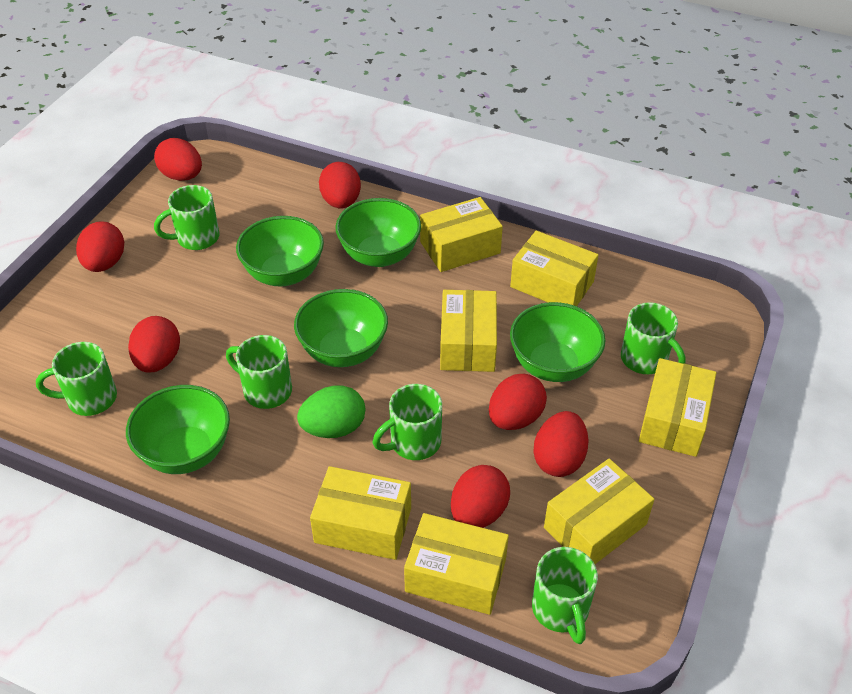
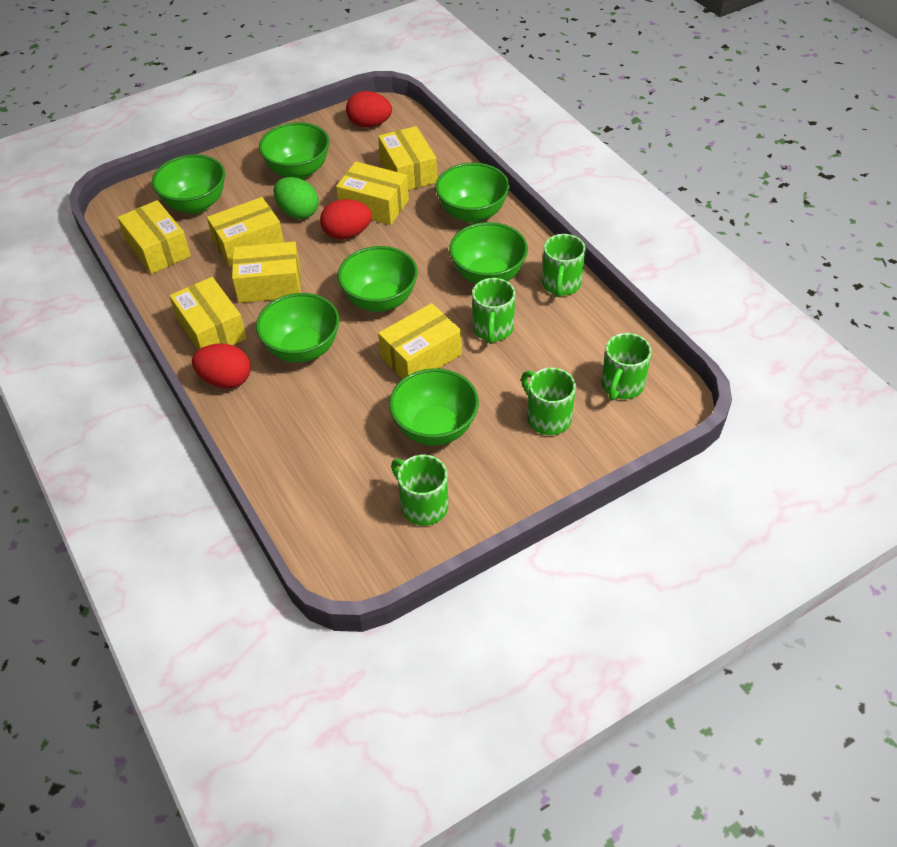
green bowl: [126,385,230,474] [236,216,324,286] [294,289,388,367] [335,198,421,267] [510,302,606,382] = 5 -> [152,154,225,214] [256,293,340,363] [259,122,329,179] [338,246,418,312] [389,368,479,445] [435,162,510,223] [449,222,528,284] = 7
green mug: [36,342,117,416] [154,185,219,250] [226,335,292,409] [373,384,442,460] [532,547,598,644] [621,302,685,374] = 6 -> [391,455,448,526] [472,278,515,344] [521,367,576,435] [542,234,585,297] [601,333,652,401] = 5
red egg: [76,221,124,272] [128,316,180,373] [154,138,202,181] [319,162,361,208] [451,465,510,528] [489,374,547,430] [533,411,589,477] = 7 -> [192,344,251,388] [320,199,372,239] [346,91,392,127] = 3

